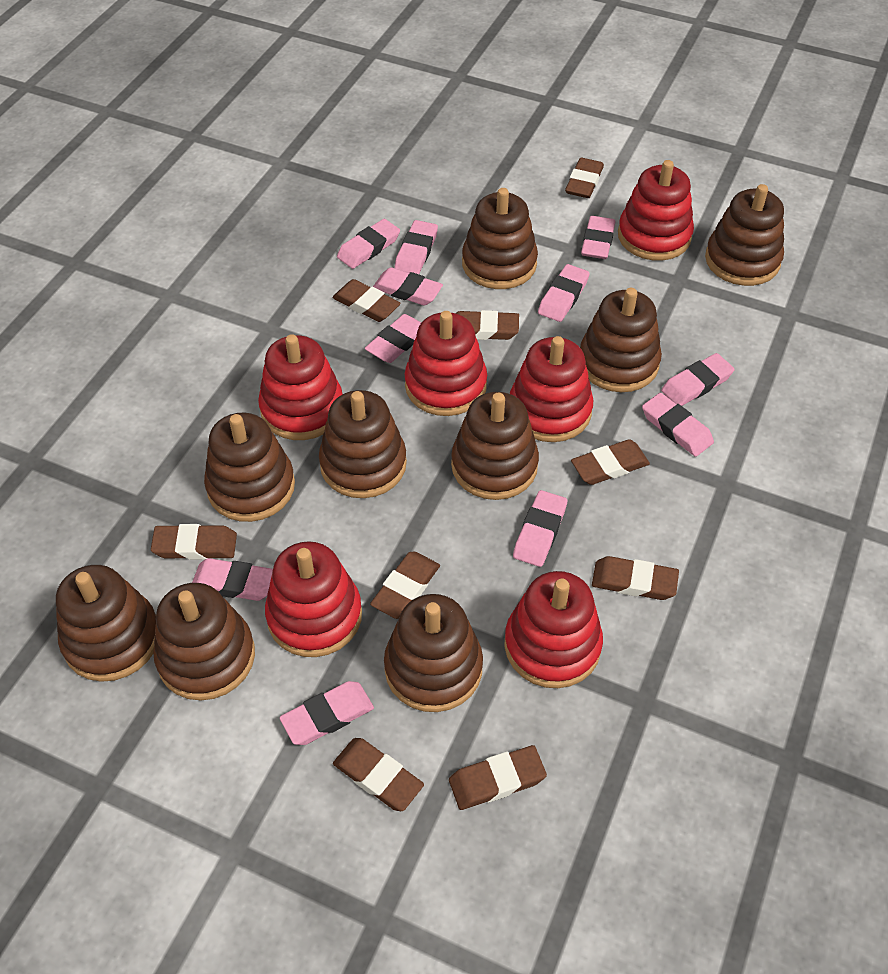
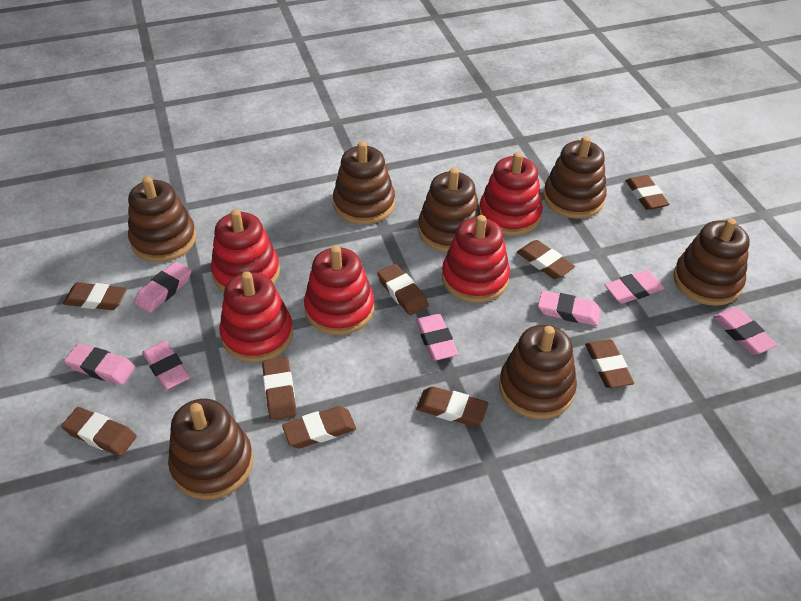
brown stacking toy: [56,565,156,682] [153,583,255,700] [204,413,295,522] [319,390,407,498] [384,594,483,712] [451,392,539,500] [462,188,538,289] [580,288,662,392] [705,184,784,286] = 9 -> [128,176,196,262] [168,399,253,500] [333,141,395,224] [418,168,481,252] [499,325,577,419] [543,136,607,219] [673,218,750,306] = 7
pink eraser: [192,558,273,601] [280,681,374,745] [337,219,400,269] [365,314,421,363] [373,267,443,306] [395,220,438,274] [513,490,567,567] [538,264,590,322] [581,216,615,259] [642,393,714,457] [661,353,735,406] = 11 -> [64,344,136,385] [134,261,191,313] [142,341,190,390] [415,314,458,361] [538,291,601,326] [605,270,665,304] [713,308,777,354] = 7
red stacking toy: [258,334,343,440] [265,541,362,657] [405,311,487,416] [504,571,603,688] [510,336,593,442] [618,160,694,261] = 6 -> [211,209,280,292] [219,271,293,363] [304,246,374,335] [442,215,510,303] [480,152,543,236] = 5

